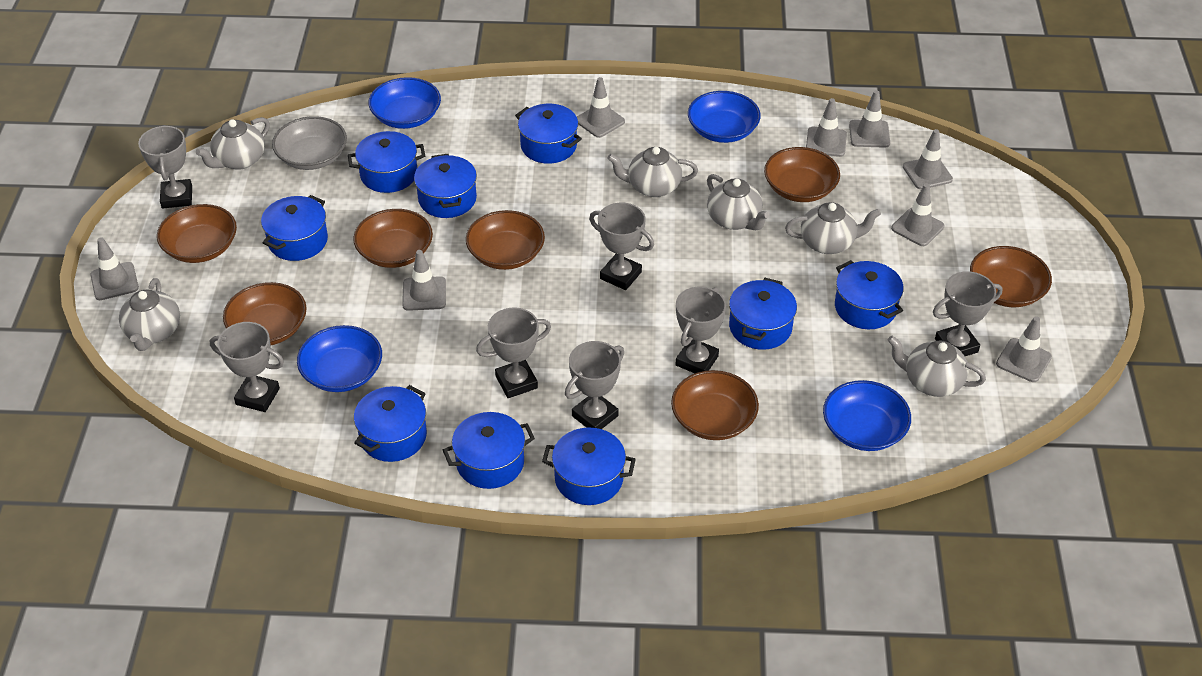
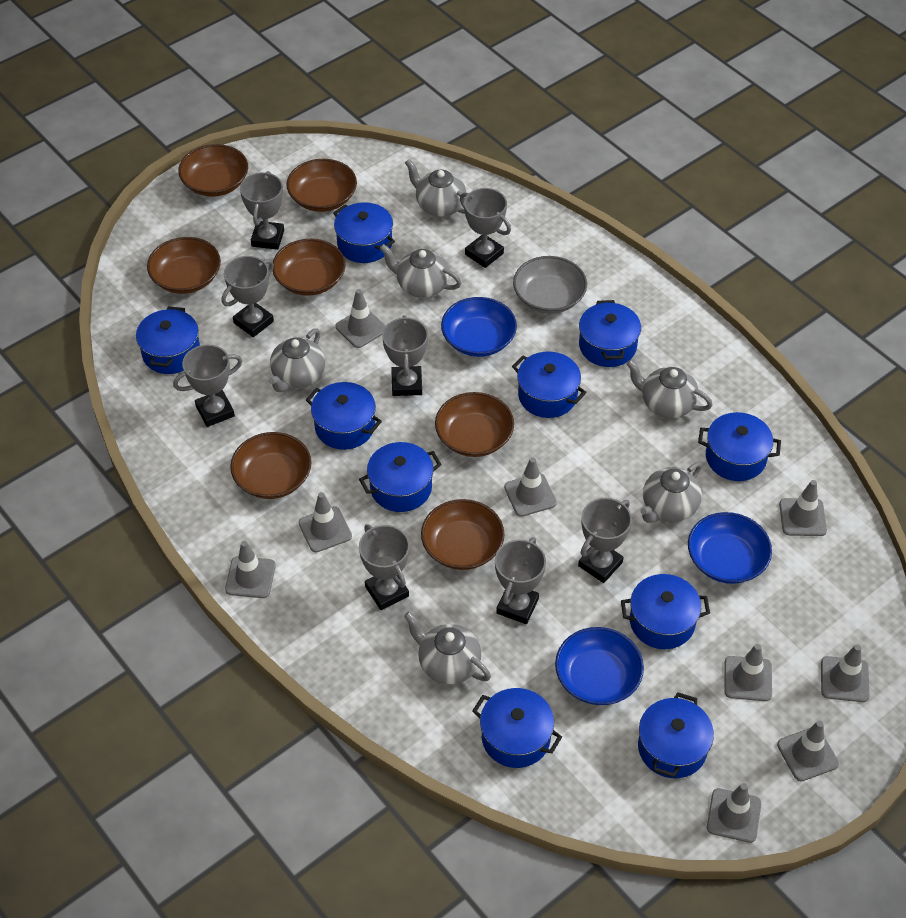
blue bowl: [297,325,382,392] [369,77,441,129] [688,91,761,143] [823,380,911,451] = 4 -> [441,297,517,357] [555,627,644,705] [688,512,772,584] = 3
blue pot: [261,195,328,261] [348,131,425,193] [354,385,427,462] [414,154,477,218] [443,412,535,489] [515,104,582,164] [542,427,636,505] [729,278,797,350] [835,260,903,329] = 9 -> [136,306,200,374] [306,382,382,450] [333,202,395,263] [359,442,442,512] [472,688,562,768] [512,352,587,418] [579,300,641,367] [621,574,710,649] [638,692,714,778] [698,412,781,481] = 10
grey traffic cone: [90,237,139,300] [402,250,446,311] [577,77,625,138] [806,98,847,157] [849,90,890,148] [891,183,945,246] [903,129,953,189] [996,316,1052,382] = 8 -> [225,541,276,598] [299,492,352,552] [336,289,385,348] [504,457,557,517] [707,783,761,843] [724,644,772,701] [777,720,839,781] [779,480,827,536] [821,644,869,702] = 9
grey trophy: [138,125,192,209] [210,322,284,412] [476,307,551,398] [565,341,624,429] [589,203,654,290] [676,286,726,373] [933,271,1003,356] = 7 -> [173,344,242,427] [222,256,274,337] [240,171,284,250] [359,524,410,610] [382,315,428,396] [460,188,511,268] [495,537,546,624] [578,498,632,583] = 8

